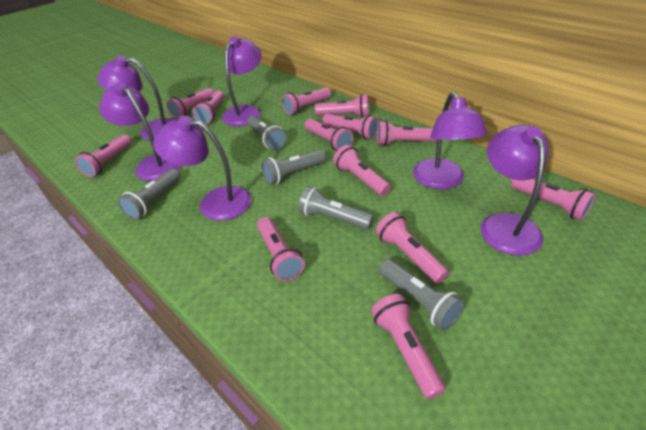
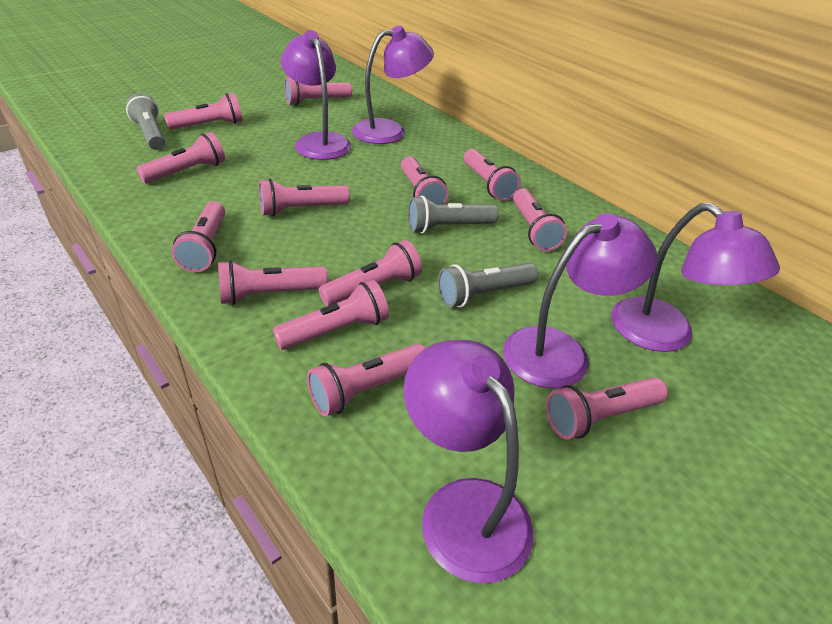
grey flashlight: [118,169,180,220] [247,116,287,150] [262,150,326,185] [298,186,374,229] [379,259,465,330] = 5 -> [126,94,165,150] [408,196,499,234] [438,263,538,308] = 3
purple lamp: [97,55,175,140] [99,82,181,181] [153,116,251,221] [222,36,262,126] [413,92,488,189] [481,125,549,255] = 6 -> [281,30,351,160] [352,26,434,144] [403,340,533,583] [503,213,657,389] [611,203,780,352] = 5

